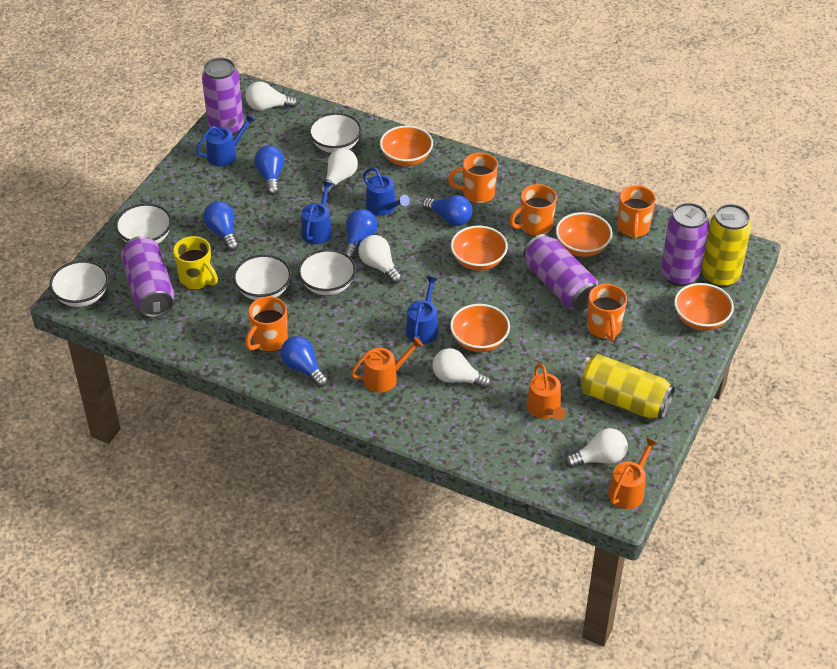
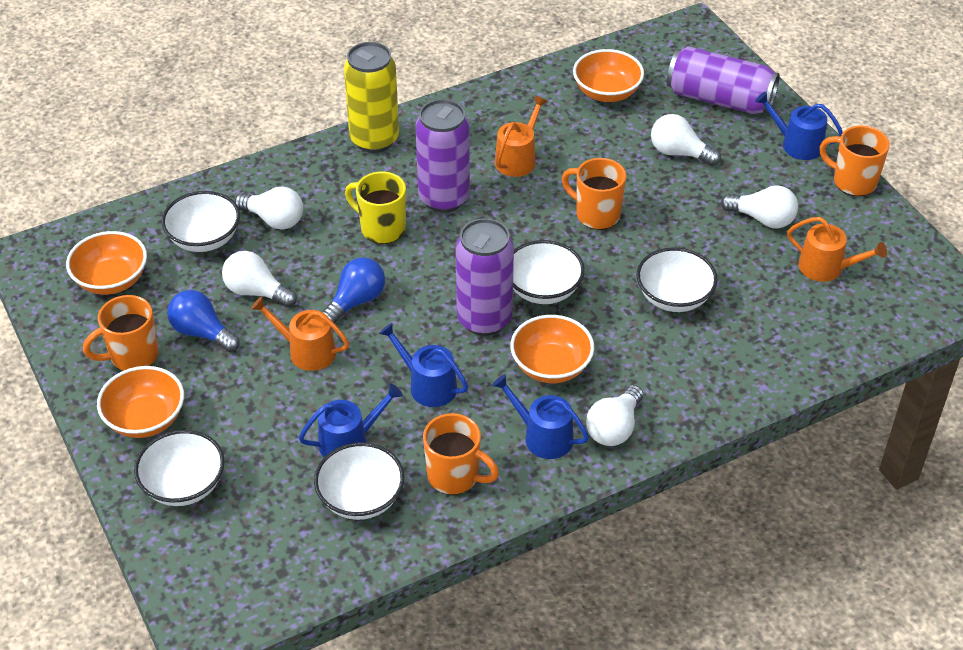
blue light bulb: [203,201,239,251] [254,145,284,195] [280,336,328,387] [343,209,377,259] [422,195,473,226] = 5 -> [167,290,240,352] [322,257,385,324] = 2
orange bowl: [380,125,433,166] [450,304,510,352] [451,226,508,271] [556,212,613,257] [674,283,734,331] = 5 -> [66,231,147,295] [97,366,184,438] [510,315,594,383] [573,49,644,102] = 4
orange mug: [245,296,288,352] [448,153,498,204] [509,184,557,236] [587,284,627,341] [617,185,656,239] = 5 -> [83,295,159,371] [423,413,499,495] [562,158,626,230] [819,126,890,196] = 4
purple can: [121,236,174,318] [202,58,244,136] [523,234,598,311] [661,203,709,286] = 4 -> [416,99,470,213] [456,218,514,336] [667,46,780,114] = 3
yellow can: [577,354,675,420] [701,204,751,288] = 2 -> [344,42,399,153] = 1

